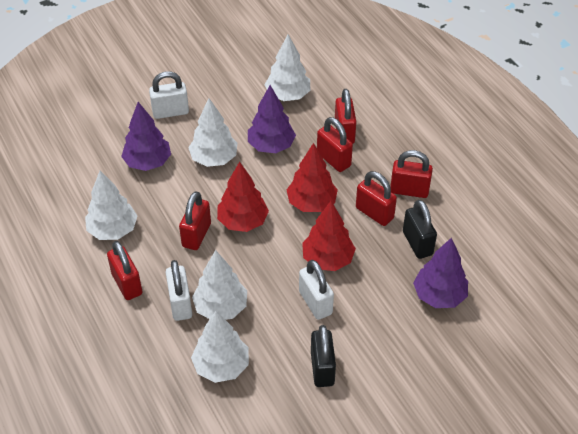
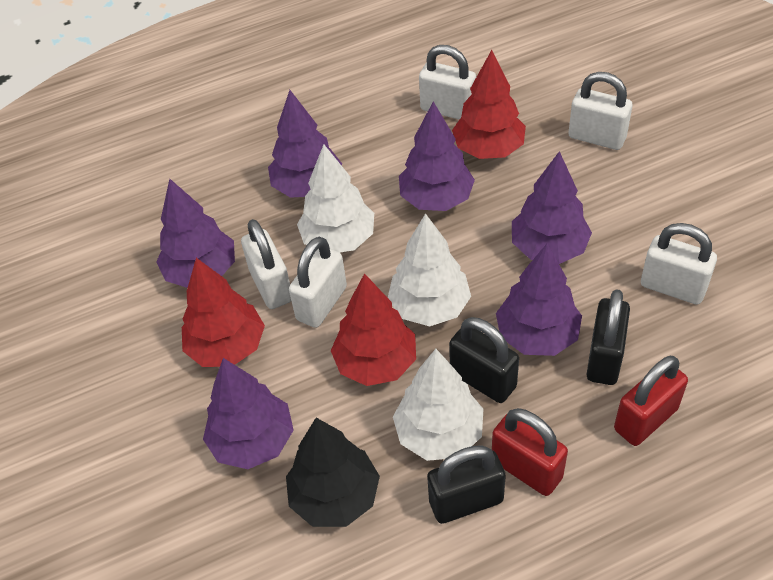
black padlock: [311,325,336,387] [403,200,437,259] = 2 -> [427,446,506,524] [449,317,519,403] [587,289,630,385] = 3
black tree: none = 0 -> [286,418,380,527] = 1
purple tree: [121,102,171,171] [248,85,296,153] [413,238,468,308] = 3 -> [156,179,235,288] [203,358,294,469] [268,90,342,198] [399,101,475,211] [496,244,582,356] [512,151,592,264] = 6
red padlock: [107,241,142,300] [179,191,211,250] [317,117,353,172] [335,89,356,144] [356,171,397,226] [390,150,433,198] = 6 -> [492,408,568,496] [614,356,688,446] = 2
white padlock: [149,71,189,119] [166,260,192,321] [299,260,334,320] = 3 -> [241,219,291,309] [289,237,347,328] [419,45,476,120] [568,72,632,150] [641,223,717,305] = 5
white tree: [85,171,137,240] [188,98,237,167] [191,311,249,383] [192,250,247,320] [265,34,310,101] = 5 -> [297,144,374,253] [388,213,471,326] [393,349,483,461] = 3

